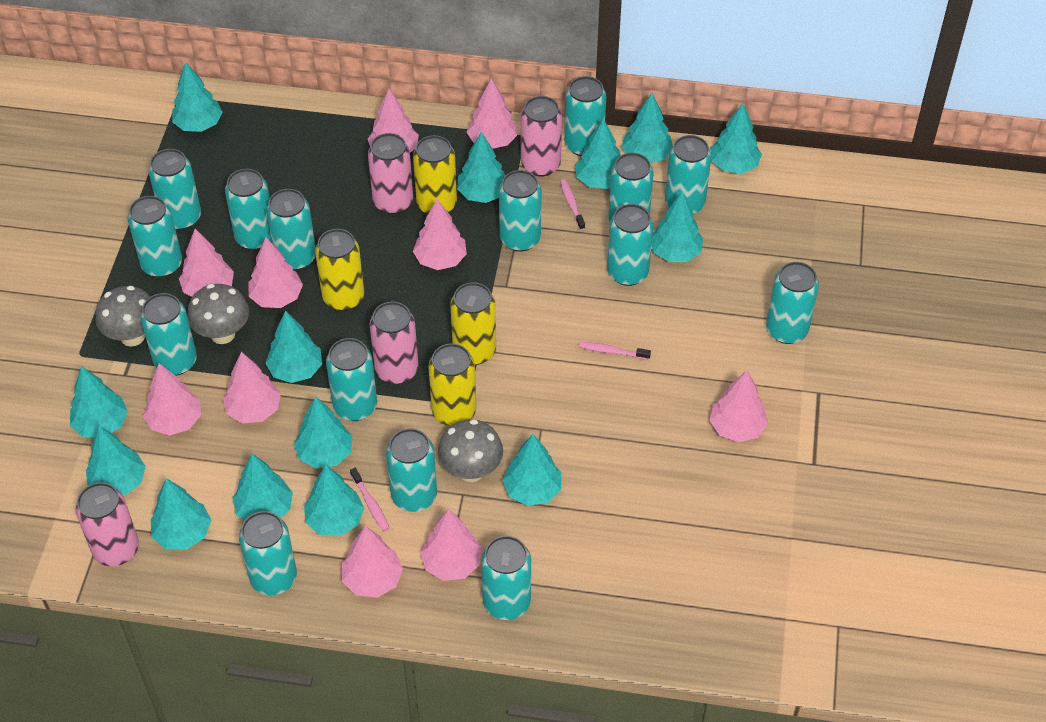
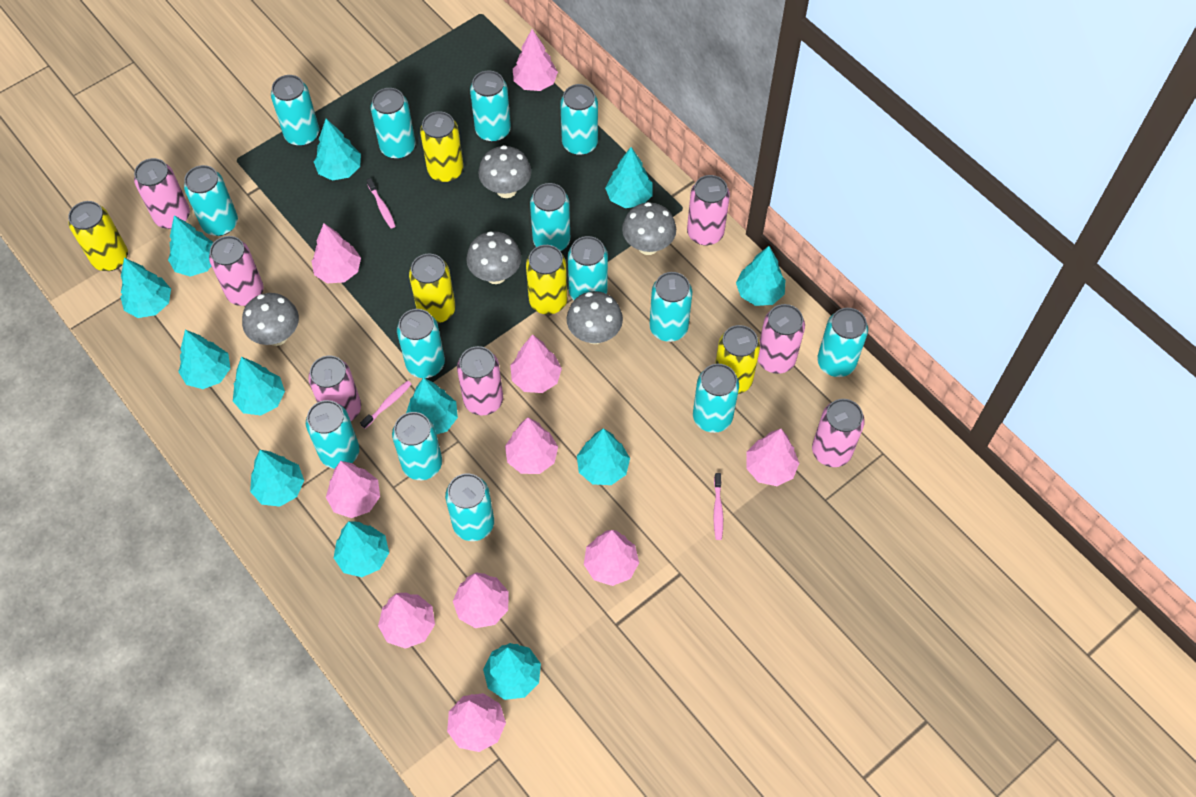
grey mushroom: [95,286,150,346] [187,284,249,344] [438,419,503,482] = 3 -> [242,293,299,346] [466,231,521,284] [478,145,531,198] [567,291,623,344] [622,202,676,255] = 5
pink can: [76,482,139,566] [368,133,413,214] [369,302,418,384] [521,96,562,177] = 4 -> [134,158,190,229] [209,236,264,306] [308,356,361,421] [457,346,503,416] [687,175,730,245] [758,304,805,374] [812,399,865,467] = 7
turquoise can: [128,196,182,277] [140,293,197,376] [149,149,201,230] [225,169,272,250] [239,511,297,595] [266,189,316,270] [326,338,377,421] [386,428,437,512] [481,536,531,620] [499,170,541,252] [564,76,606,156] [607,204,653,286] [608,153,653,222] [665,135,711,214] [766,262,819,344] = 15 -> [184,165,238,236] [271,75,319,146] [306,400,359,469] [371,88,415,159] [392,412,442,480] [397,309,445,378] [445,473,494,541] [470,71,511,142] [530,183,570,251] [560,84,598,155] [568,236,608,300] [649,272,692,342] [693,364,739,433] [817,308,868,377] = 14
turquoise tree: [70,366,128,437] [86,426,146,496] [151,478,211,550] [172,62,222,132] [232,454,293,521] [265,311,322,383] [294,397,352,469] [304,465,364,536] [457,132,506,203] [503,434,561,506] [575,118,621,189] [622,93,673,163] [652,192,703,262] [710,104,762,174] = 14 -> [120,258,171,318] [168,215,214,277] [178,330,231,389] [233,357,285,415] [250,450,304,507] [314,119,361,180] [334,521,389,577] [406,378,458,434] [483,643,541,700] [577,428,630,485] [605,147,653,208] [736,246,785,306] = 12
yellow can: [315,229,364,311] [413,135,457,214] [429,344,476,426] [450,282,496,365] = 4 -> [68,201,128,271] [409,254,455,323] [420,111,464,182] [526,245,567,315] [715,325,760,394] = 5

